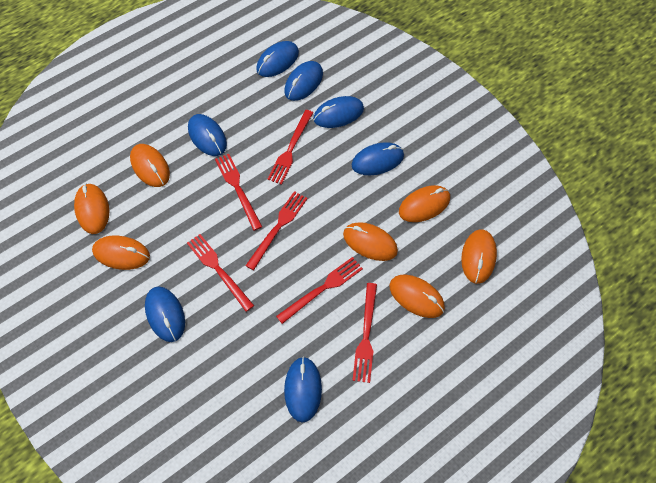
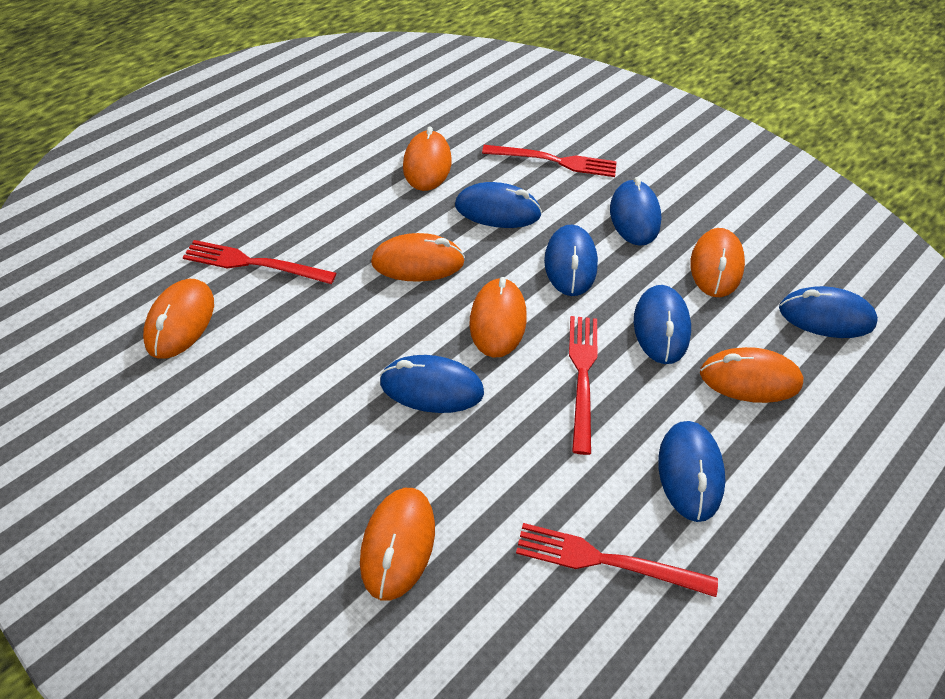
red fork: [187,234,254,312] [215,154,262,231] [245,191,308,270] [268,110,313,185] [276,257,363,324] [352,283,377,383] = 6 -> [183,240,336,284] [482,145,617,177] [516,523,718,597] [569,316,597,455] = 4

